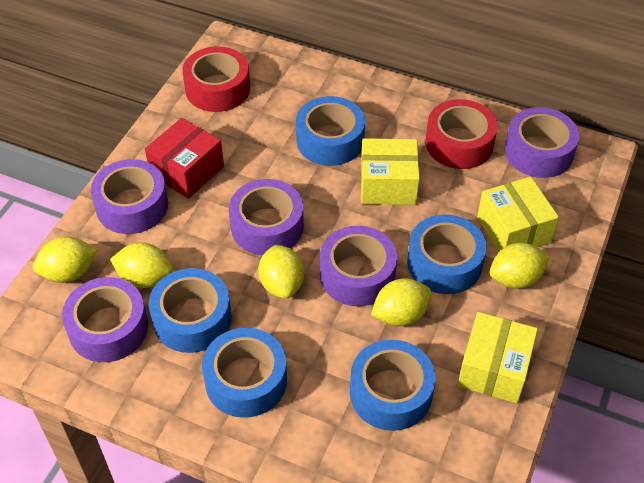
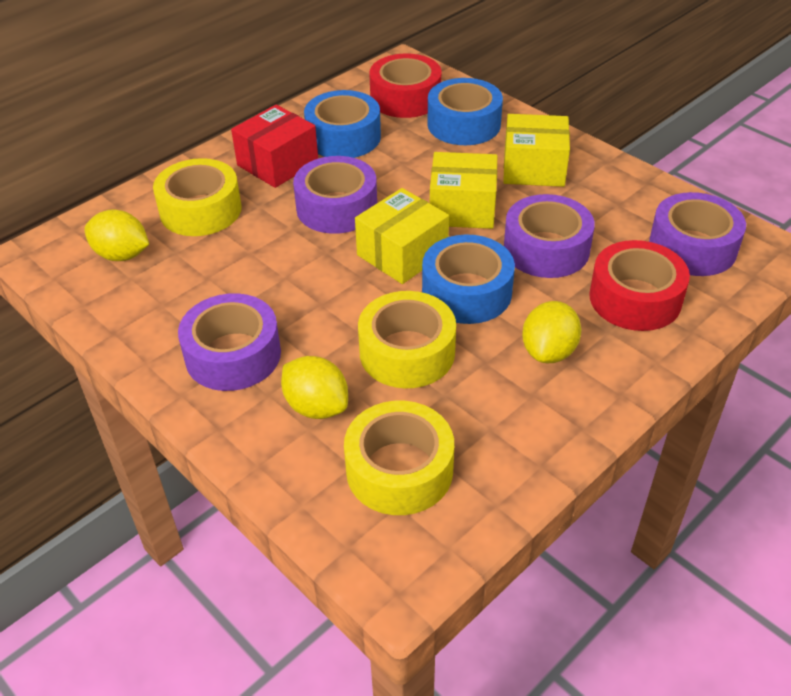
blue tape: [149,268,232,353] [202,328,287,418] [296,96,365,166] [350,340,435,431] [407,214,487,294] = 5 -> [304,90,381,158] [422,235,515,324] [428,78,503,145] = 3
purple tape: [62,277,148,362] [91,159,168,234] [229,179,304,255] [320,226,397,306] [504,107,580,178] = 5 -> [178,293,281,391] [293,156,377,234] [504,194,595,278] [649,192,746,276] = 4
yellow lemon: [33,237,98,283] [110,242,173,288] [258,245,304,299] [371,278,432,326] [490,243,550,289] = 5 -> [84,210,149,261] [281,356,348,419] [522,301,581,363] = 3
yellow tape: none = 0 -> [153,158,242,236] [344,401,454,515] [358,291,456,388] = 3

